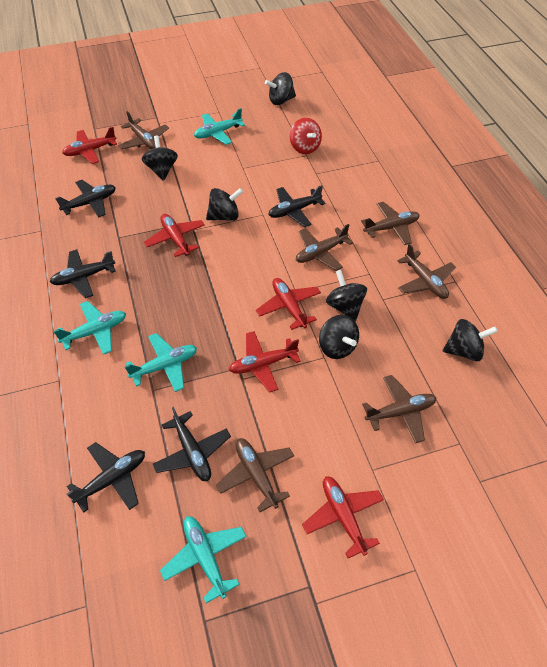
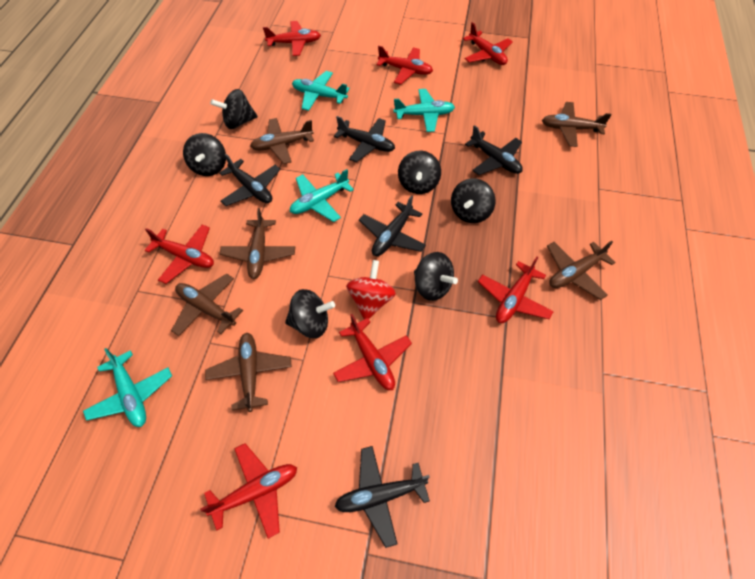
red plane: [62,127,117,164] [144,214,205,257] [229,331,301,393] [256,278,321,330] [302,476,384,558] = 5 -> [145,225,214,284] [200,443,297,539] [263,21,321,56] [333,314,412,390] [376,46,433,85] [463,22,513,65] [478,257,554,323] = 7

